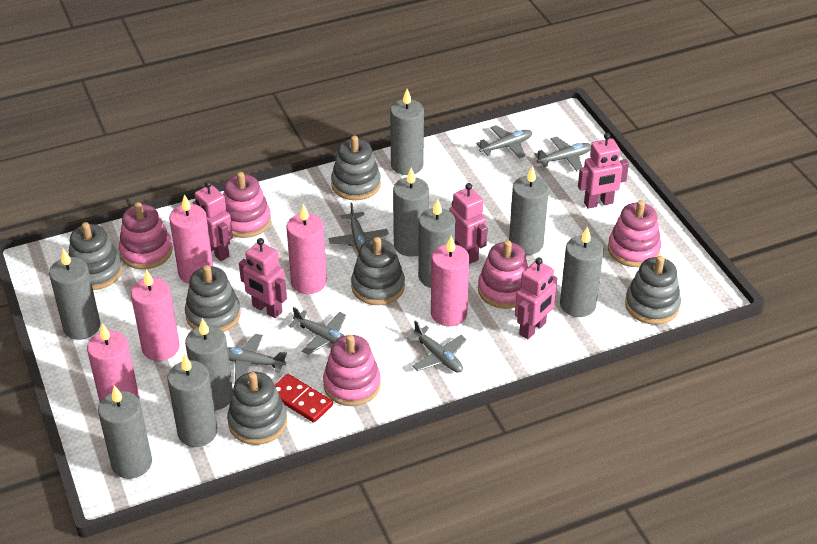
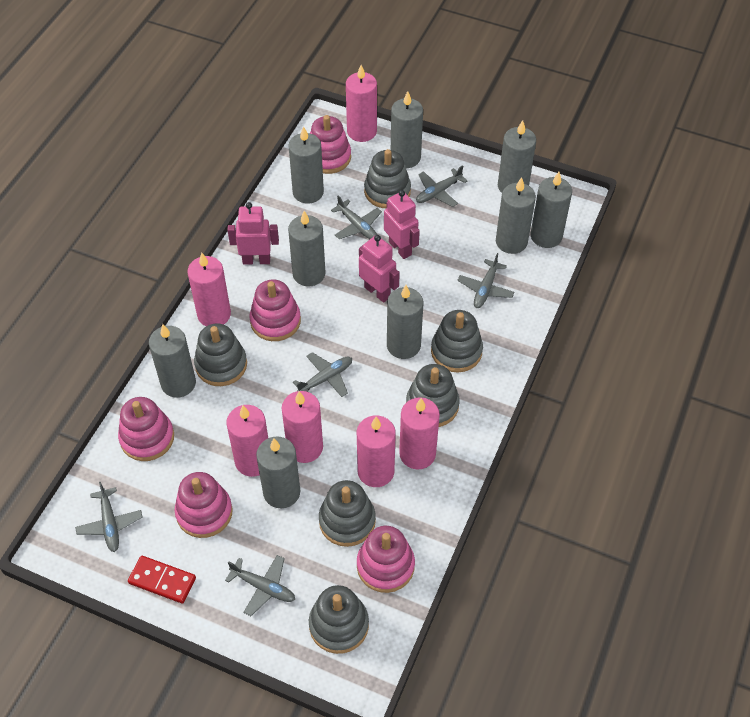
pink candle: [87,323,139,402] [131,269,179,361] [169,194,213,284] [287,204,327,294] [431,236,470,326] = 5 -> [187,253,231,326] [226,405,268,477] [282,391,323,463] [346,65,377,142] [357,415,396,487] [399,397,440,470] = 6
pink robot: [193,181,233,261] [239,238,287,318] [449,183,487,264] [515,257,558,339] [578,133,629,209] = 5 -> [227,202,279,265] [359,235,400,302] [384,190,420,259] = 3

